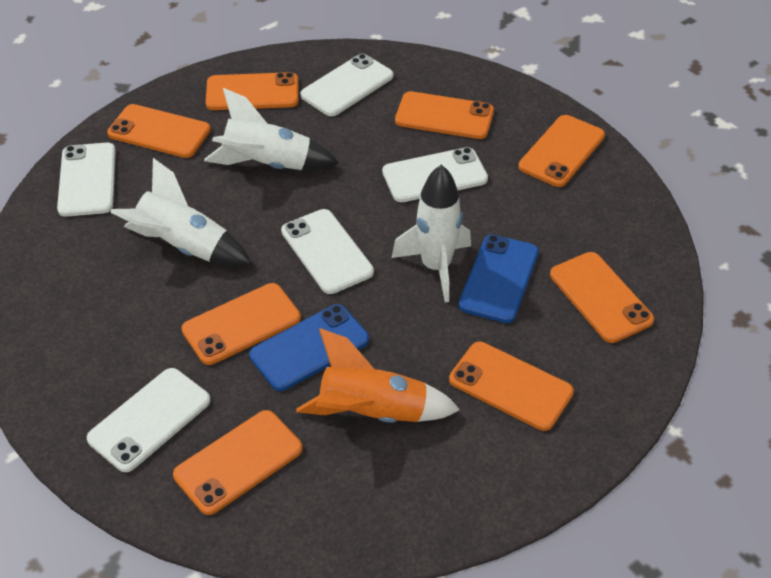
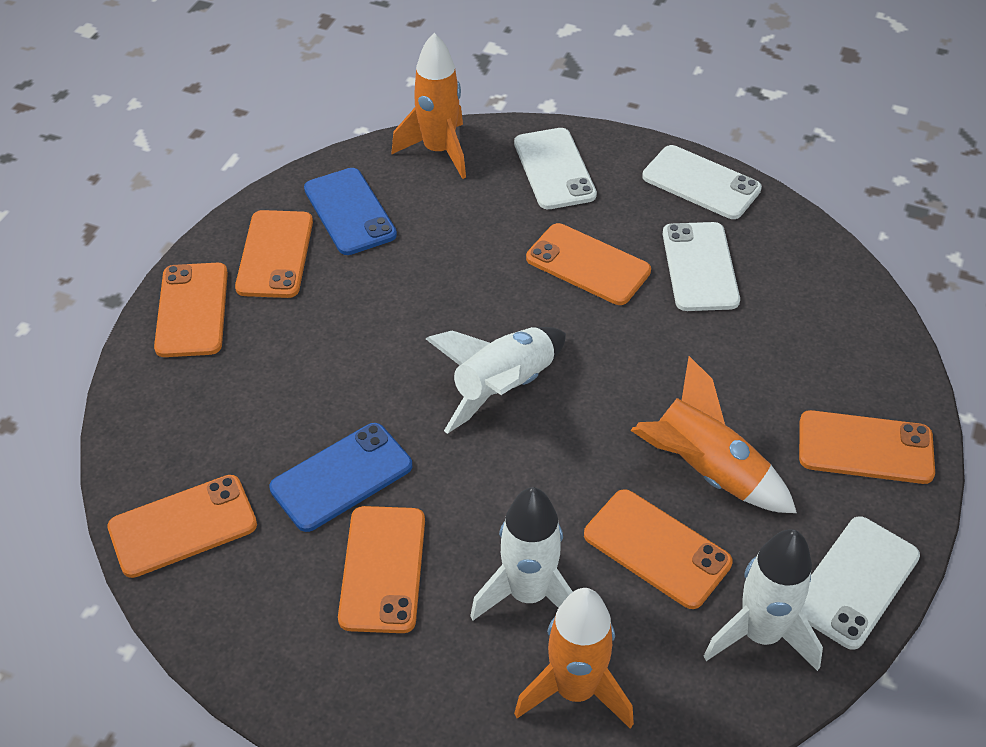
orange phone: [107,104,211,158] [173,410,303,515] [181,283,301,365] [206,72,299,110] [395,91,494,139] [449,342,574,431] [518,115,605,187] [550,252,654,343] = 8 -> [107,475,257,578] [154,263,228,357] [235,210,313,298] [338,506,425,633] [526,223,651,305] [584,489,733,609] [799,410,935,484] = 7
orange rocket: [296,328,460,423] = 1 -> [392,33,466,179] [514,588,634,729] [630,356,797,513] = 3
white phone: [57,143,116,217] [87,368,211,472] [281,209,374,294] [300,54,393,116] [382,147,488,202] = 5 -> [514,128,597,209] [642,145,762,219] [663,222,740,311] [802,516,920,650] = 4

